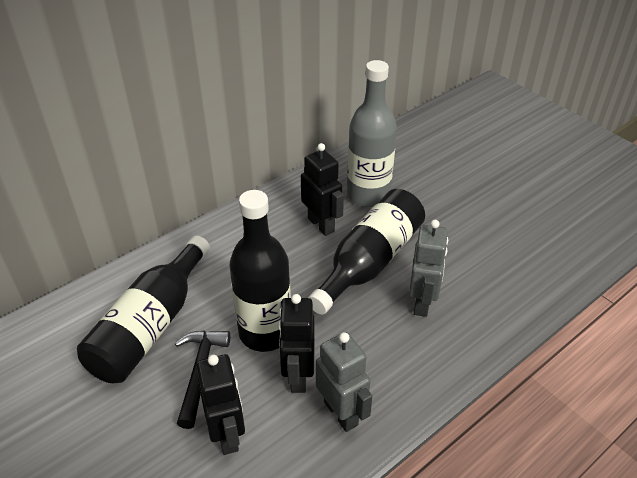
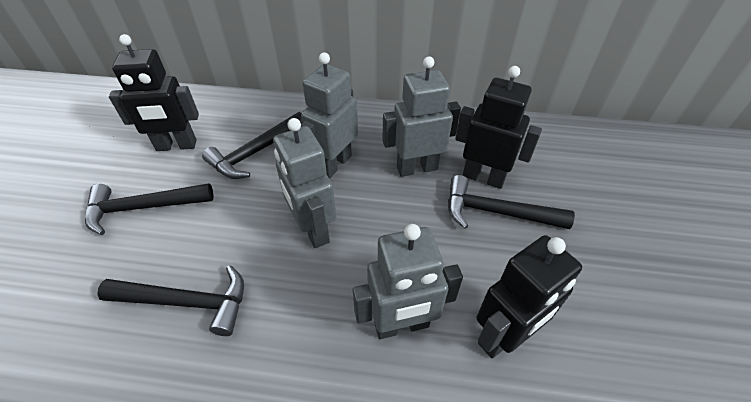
black bottle: [77,236,210,383] [229,190,291,352] [308,189,425,315] = 3 -> none = 0
black hammer: [175,331,230,429] = 1 -> [85,183,213,235] [97,265,244,336] [202,112,302,179] [448,175,575,229] = 4
grey bottle: [347,60,397,207] = 1 -> none = 0
grey robot: [316,332,372,432] [409,220,448,317] = 2 -> [273,118,336,248] [301,53,358,179] [353,224,463,339] [382,56,461,177] = 4

